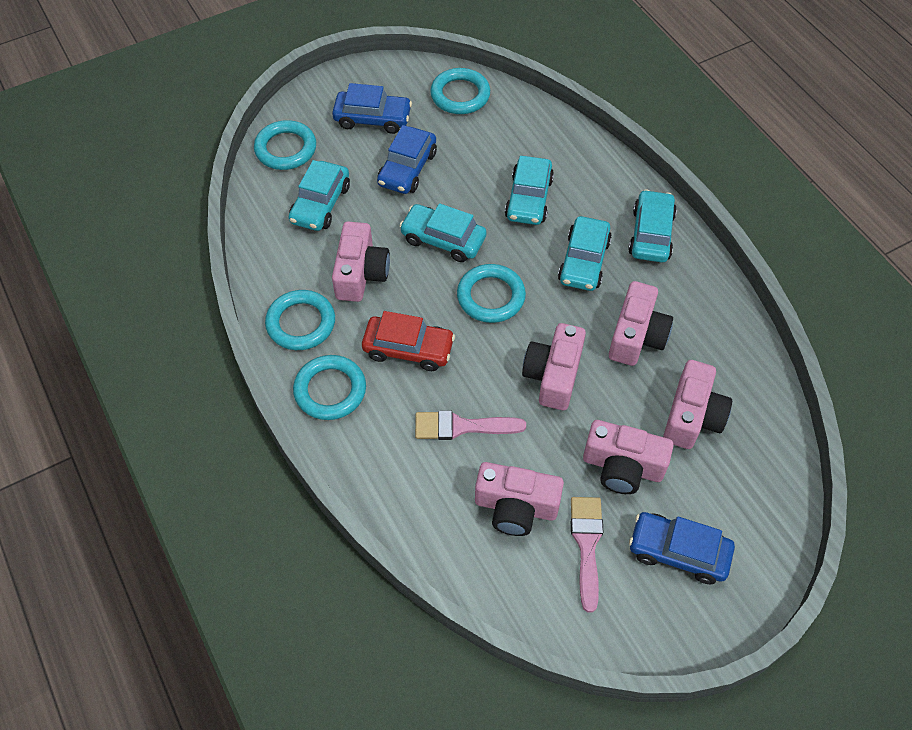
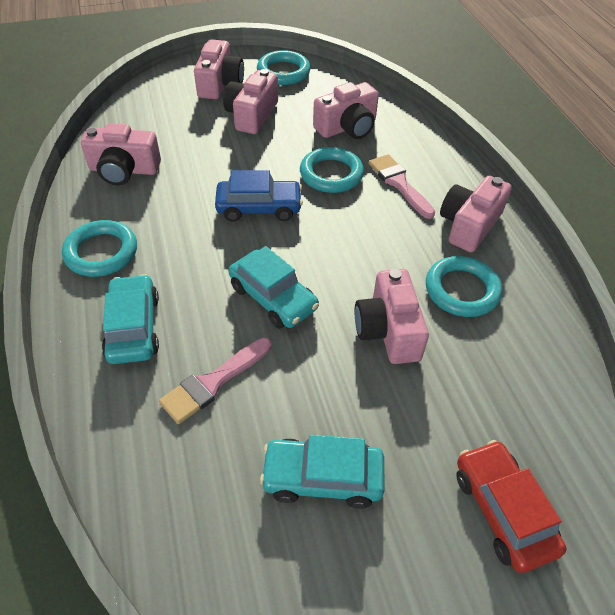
blue car: [332,83,412,134] [377,125,437,194] [629,512,735,585] = 3 -> [215,170,303,222] = 1
turquoise car: [288,160,350,231] [399,203,487,262] [505,156,554,225] [558,216,612,291] [628,189,677,263] = 5 -> [102,274,159,364] [229,246,319,329] [260,435,385,509] = 3
turquoise ring: [254,120,316,170] [265,290,335,350] [293,355,366,420] [430,68,490,114] [457,264,526,323] = 5 -> [62,220,137,277] [257,50,311,85] [300,147,364,193] [426,256,502,317] = 4

